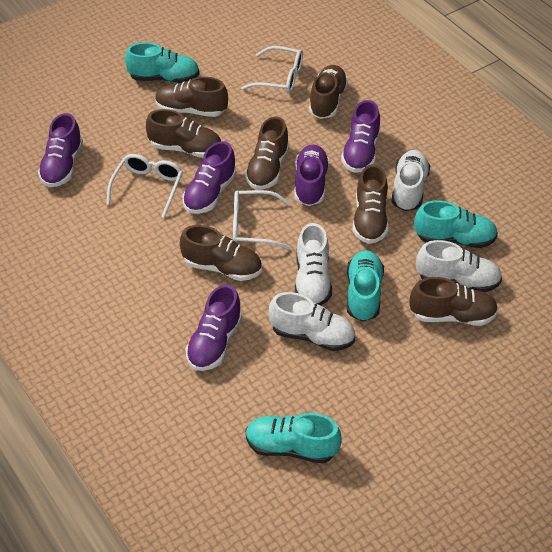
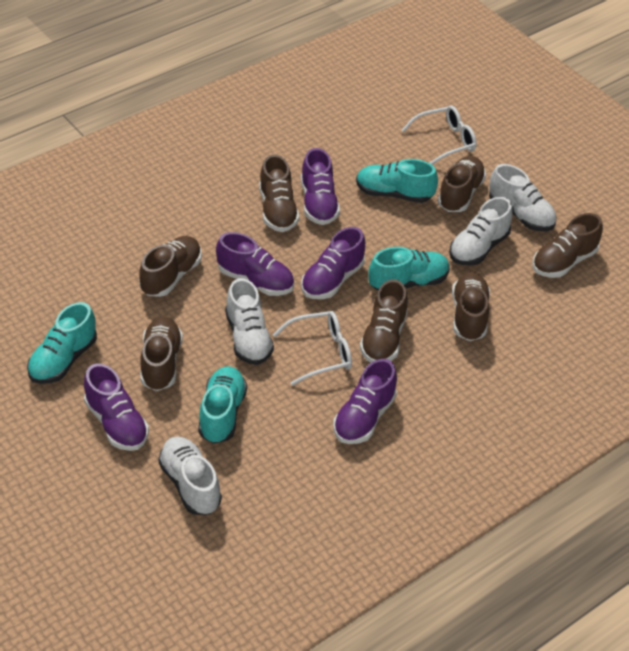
white glasses: [106,154,183,218] [233,190,290,250] [241,46,303,94] = 3 -> [273,311,352,386] [402,105,476,165] = 2

